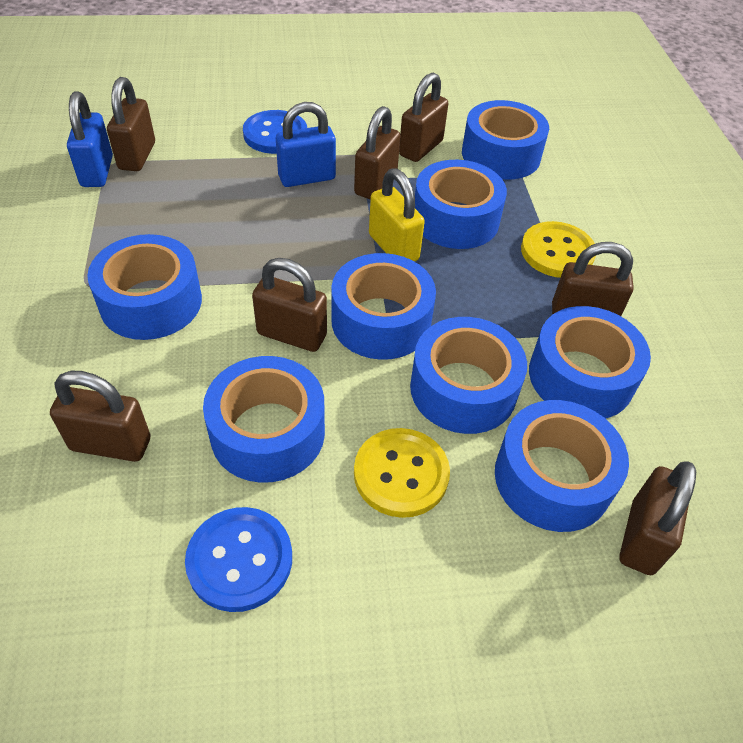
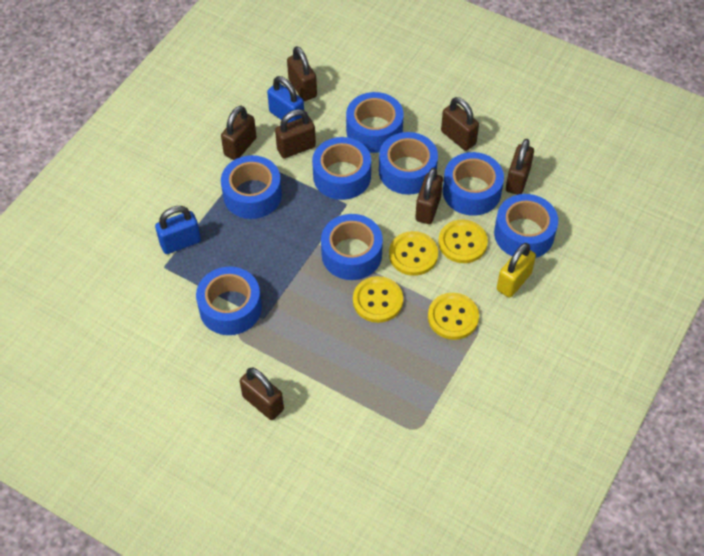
blue button: [185,507,292,612] [243,110,307,154] = 2 -> none = 0
yellow button: [354,428,450,518] [521,221,596,278] = 2 -> [353,276,403,323] [389,231,438,276] [428,293,479,340] [438,220,488,263] = 4

